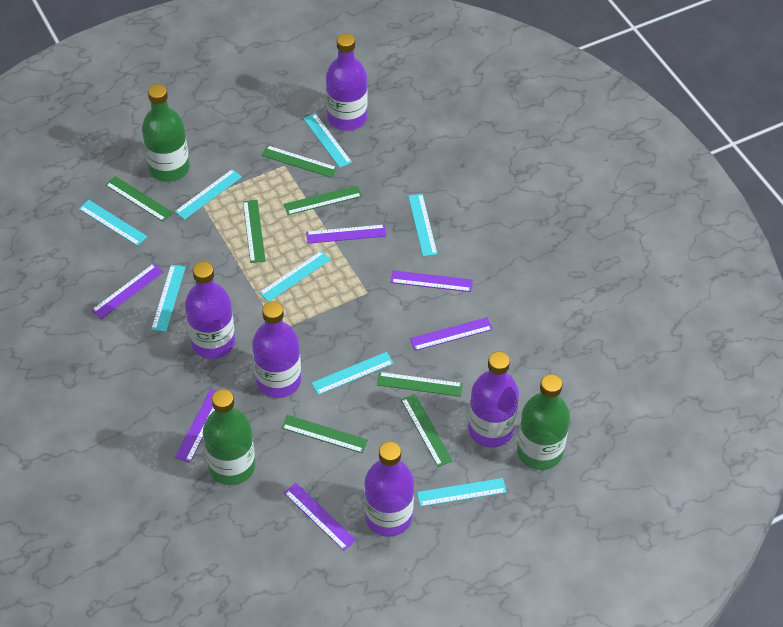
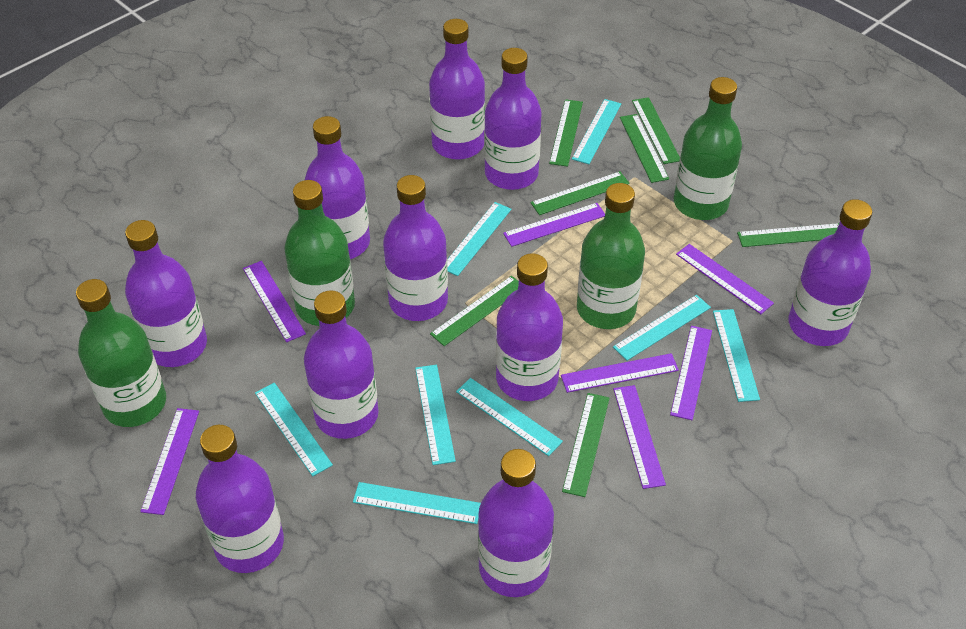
green bottle: [142,84,190,182] [203,389,255,485] [517,374,570,470] = 3 -> [76,279,166,427] [284,180,355,326] [577,183,645,329] [674,77,742,220] = 4
purple bottle: [185,262,235,359] [252,301,301,398] [326,33,367,131] [364,441,414,537] [468,351,519,448] = 5 -> [125,220,207,367] [196,425,284,573] [304,290,379,439] [305,116,370,259] [383,175,448,321] [429,19,485,160] [478,449,554,597] [484,48,542,190] [496,253,563,401] [789,199,872,346] = 10
purple ruler: [92,263,163,319] [175,389,217,463] [284,483,356,551] [306,225,386,244] [391,270,473,292] [410,317,493,351] = 6 -> [140,408,199,515] [243,261,306,342] [503,203,605,247] [561,353,679,393] [613,385,666,489] [670,326,712,420] [676,244,774,314] = 7

